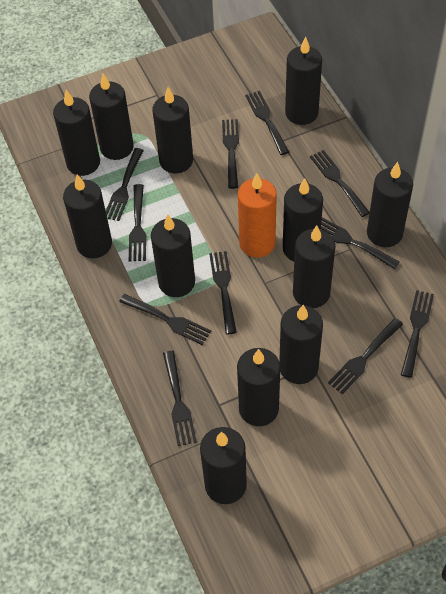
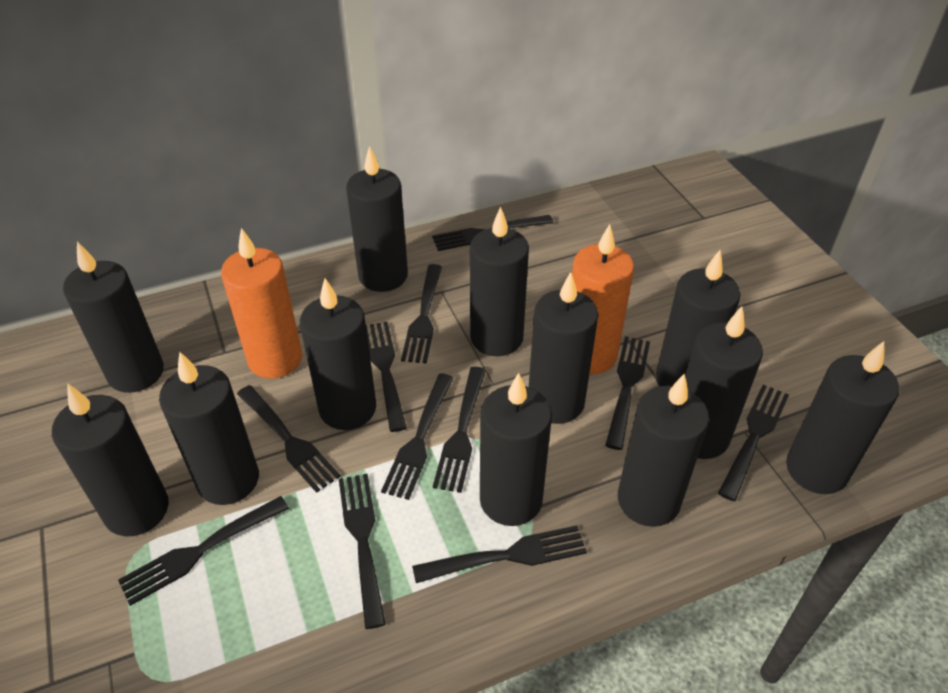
orange candle: [238,173,277,258] = 1 -> [221,228,302,379] [572,224,634,374] = 2

